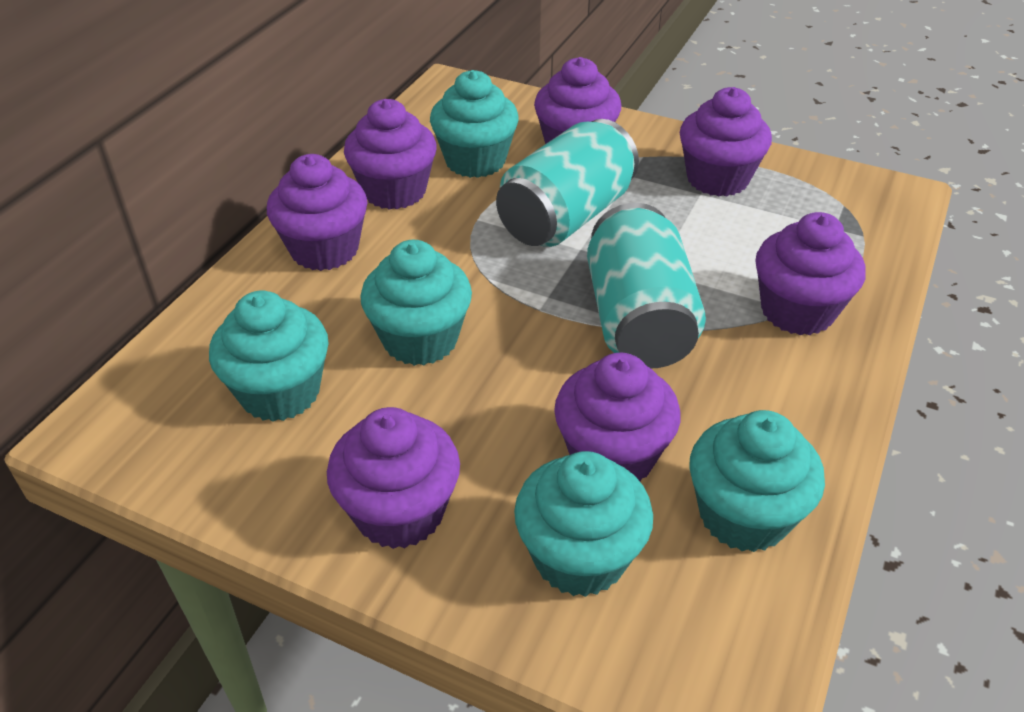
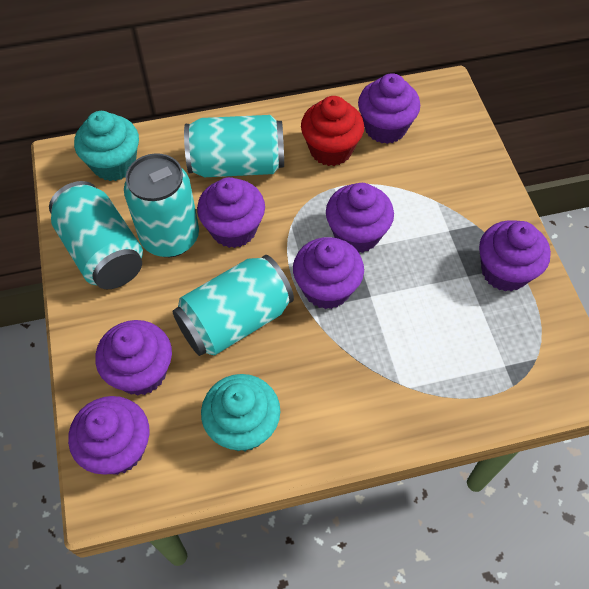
red cupcake: none = 0 -> [301,96,364,166] = 1
turquoise can: [496,119,639,247] [587,203,706,368] = 2 -> [49,181,143,289] [124,153,199,257] [173,255,294,356] [184,115,284,177] = 4
turquoise cupcake: [209,291,329,422] [360,240,472,366] [430,70,519,178] [514,451,653,597] [689,410,825,552] = 5 -> [74,111,139,181] [201,374,280,451] = 2

